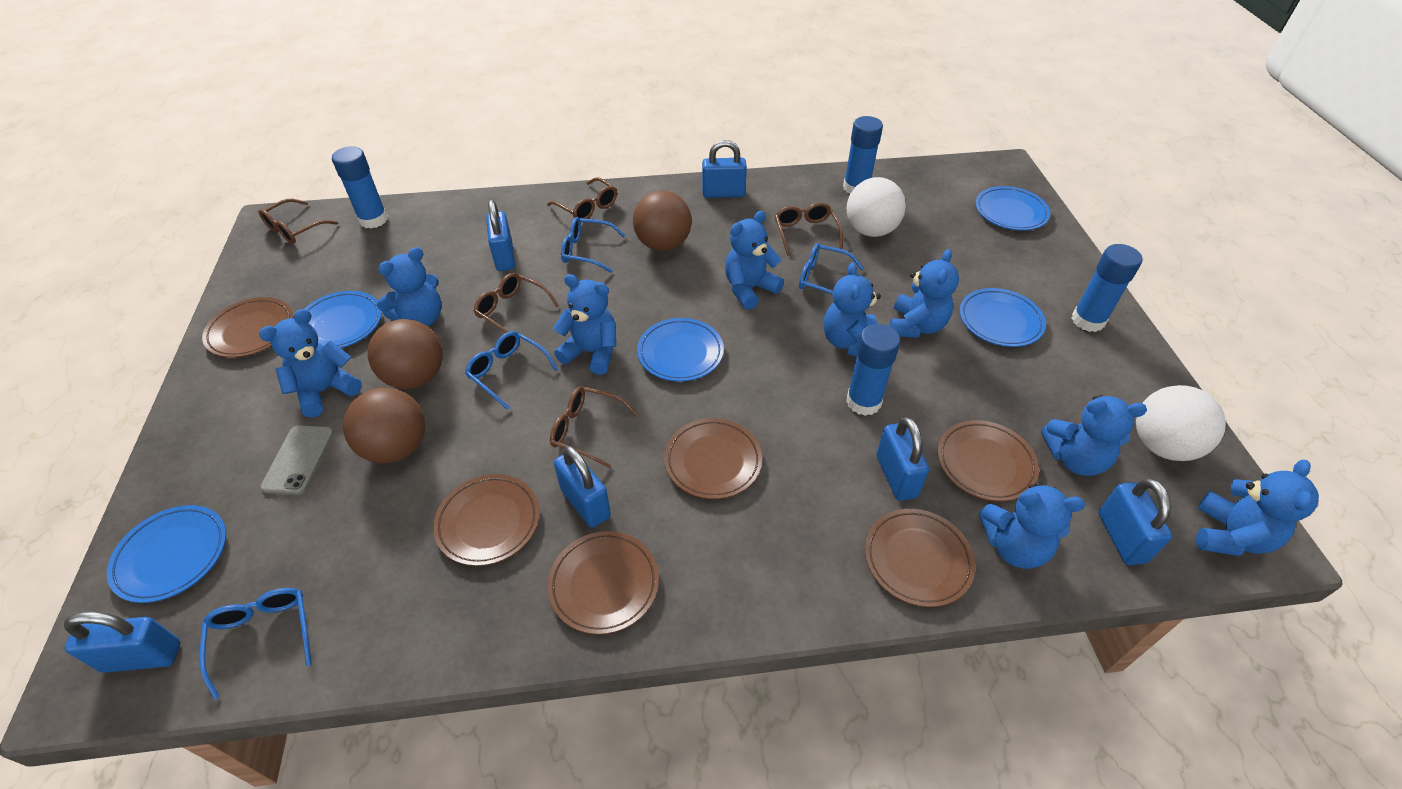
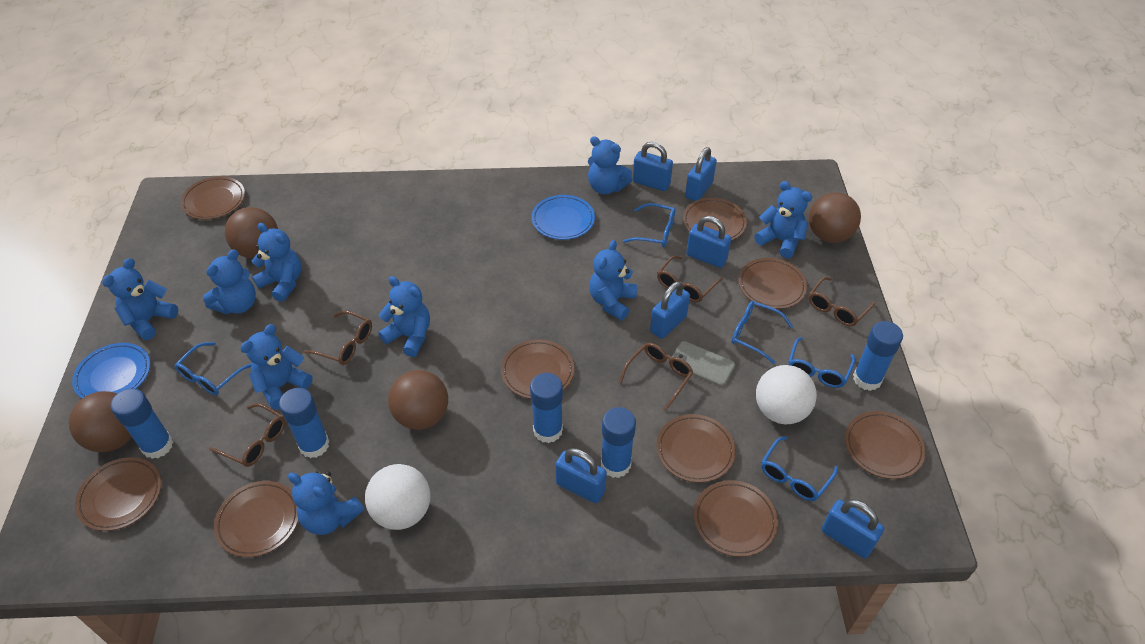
blue glasses: [199,588,312,699] [465,331,558,410] [561,217,626,273] [799,243,864,295] = 4 -> [175,342,252,395] [623,203,676,247] [731,301,793,364] [761,436,838,501] [788,337,855,388] = 5
blue glue stick: [332,146,388,229] [843,116,883,194] [846,324,900,416] [1072,244,1142,332] = 4 -> [111,388,173,459] [279,388,330,458] [530,373,563,443] [601,407,636,478] [853,321,903,391] = 5
blue plate: [107,505,226,603] [304,291,382,348] [637,318,724,382] [959,288,1046,347] [975,186,1051,231] = 5 -> [72,343,150,398] [531,195,595,240] = 2
brown ball: [343,388,425,464] [367,319,443,389] [633,191,692,251] = 3 -> [69,391,132,452] [225,207,278,258] [388,370,448,430] [809,192,861,243] = 4
brown plate: [202,297,294,358] [433,474,540,566] [548,531,659,635] [664,418,762,499] [865,509,975,607] [937,420,1039,501] = 6 -> [75,457,161,531] [180,176,245,220] [214,481,298,557] [501,339,574,399] [656,414,736,483] [683,198,747,241] [694,480,778,557] [738,258,807,309] [845,411,926,479] = 9

